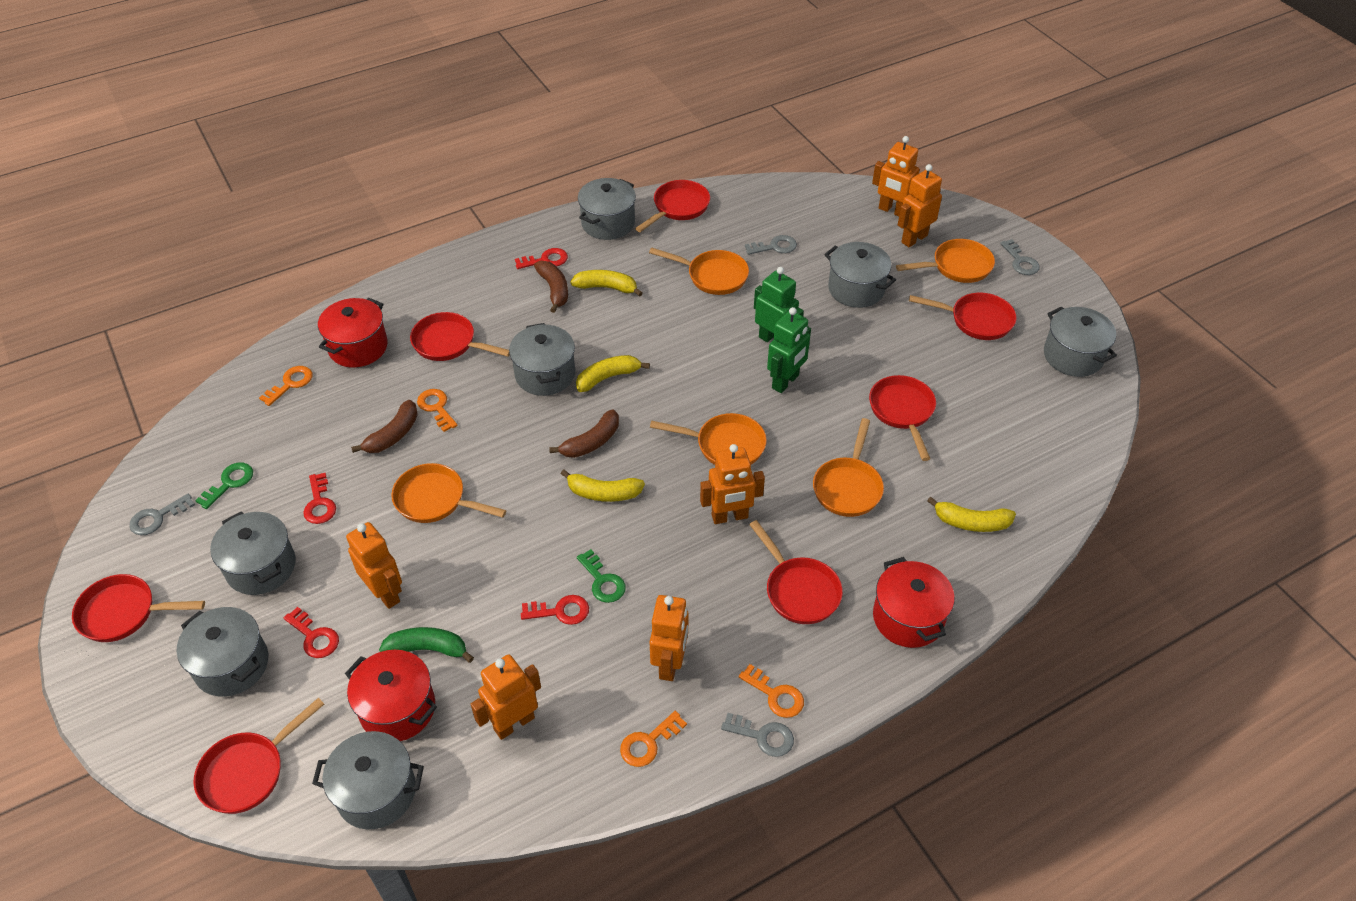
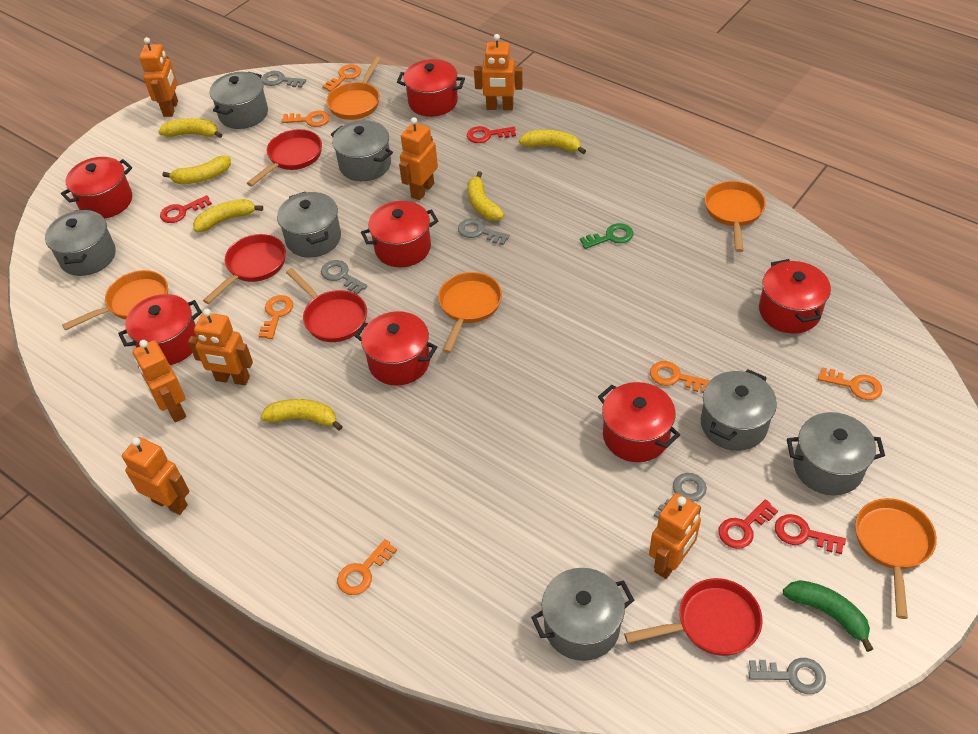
brown banana: [351,400,418,453] [534,261,568,313] [549,410,619,458] = 3 -> none = 0
green key: [195,463,253,509] [577,549,626,603] = 2 -> [580,223,633,249] = 1
green robot: [754,267,804,342] [767,307,811,393] = 2 -> none = 0
grey key: [129,494,195,535] [721,713,794,757] [745,235,797,255] [1000,239,1040,275] = 4 -> [261,71,306,88] [321,260,367,294] [458,218,510,245] [654,473,707,519] [749,658,826,694] = 5
orange key: [259,366,313,406] [417,389,458,432] [620,711,687,767] [739,664,804,718] = 4 -> [259,295,293,339] [281,111,330,127] [322,64,361,92] [337,539,397,595] [650,361,710,393] [818,367,882,400] = 6
orange robot: [346,522,402,609] [471,654,541,740] [650,595,689,681] [700,444,765,524] [872,136,920,216] [898,164,942,247] = 6 -> [122,437,190,515] [133,340,186,422] [139,37,178,117] [188,309,253,385] [399,117,438,200] [474,34,523,110] [649,493,701,579] = 7
red pan: [72,574,205,642] [194,698,324,814] [410,312,510,361] [635,180,710,232] [749,520,843,624] [869,375,936,461] [909,293,1016,340] = 7 -> [203,234,286,304] [247,129,322,186] [286,268,367,342] [624,578,763,656] = 4
red pot: [318,298,388,367] [345,650,437,741] [873,557,955,648] = 3 -> [61,157,132,219] [118,294,202,365] [355,311,437,386] [361,201,438,267] [397,59,465,117] [598,382,680,462] [759,259,831,334] = 7
yellow banana: [561,470,645,502] [571,270,643,297] [576,355,650,392] [927,497,1016,532] = 4 -> [158,118,222,138] [162,156,231,184] [193,199,263,232] [261,399,343,431] [467,171,504,221] [519,130,586,154] = 6

